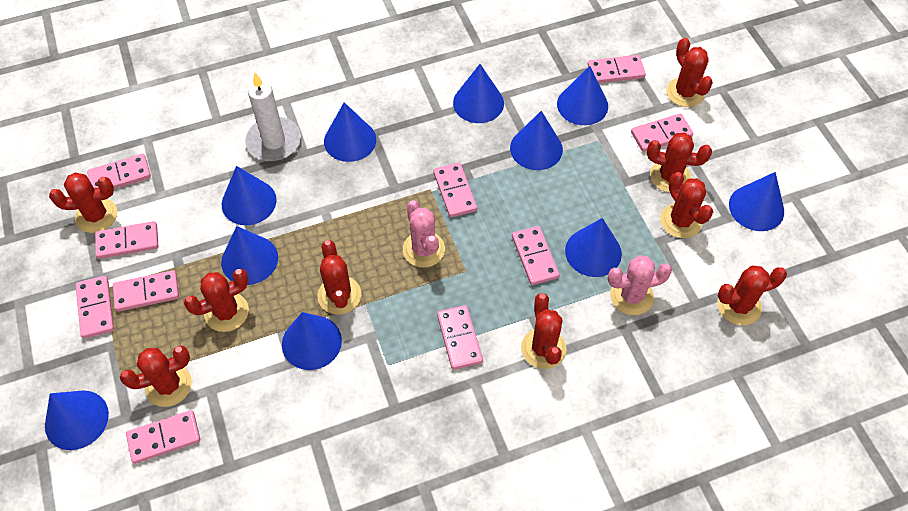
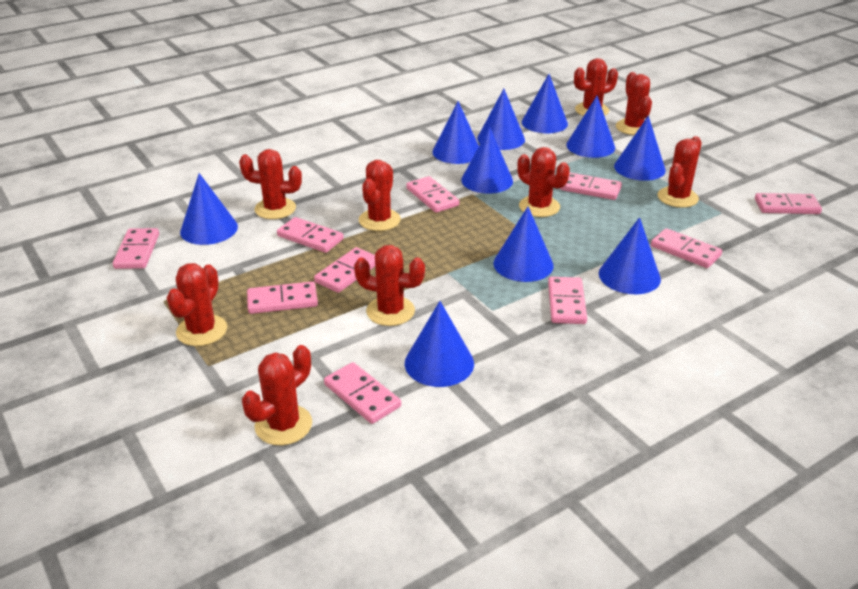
pink cactus: [403,200,445,267] [608,255,672,315] = 2 -> none = 0
white candle: [245,73,301,161] = 1 -> none = 0

